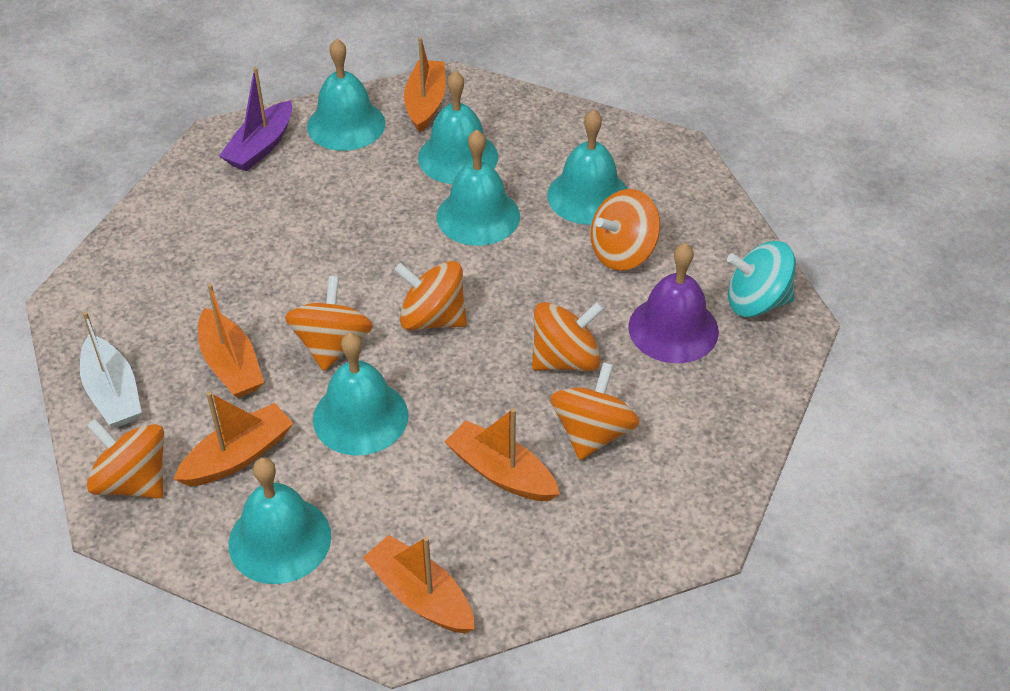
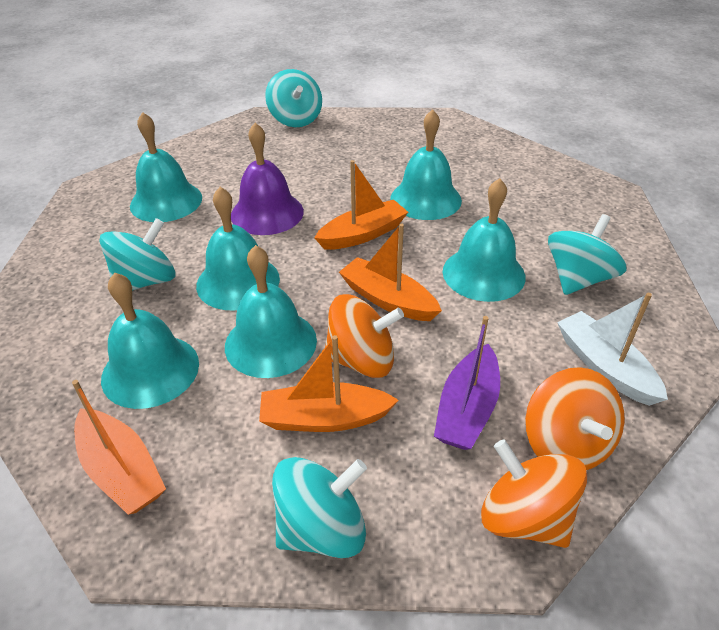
orange boat: [174,392,293,486] [198,284,264,398] [362,535,475,633] [404,37,446,133] [445,408,560,501] = 5 -> [72,380,166,515] [259,335,399,432] [314,160,408,250] [339,224,442,321] = 4
orange spinning top: [86,419,164,499] [285,276,373,371] [394,261,467,331] [532,302,604,371] [550,362,639,460] [591,189,660,271] = 6 -> [325,294,404,378] [481,439,587,548] [525,367,625,470] = 3
turquoise spinning top: [727,241,796,317] = 1 -> [99,218,176,291] [265,69,322,127] [272,457,367,558] [548,214,627,295] = 4

